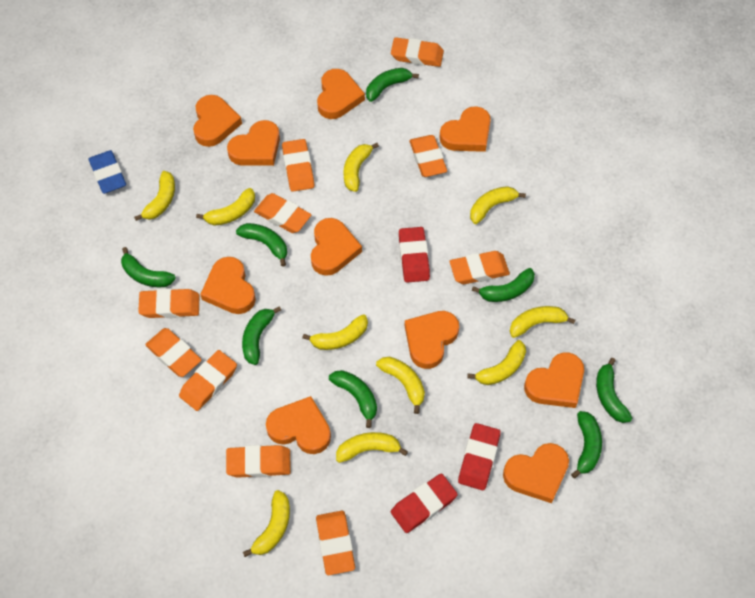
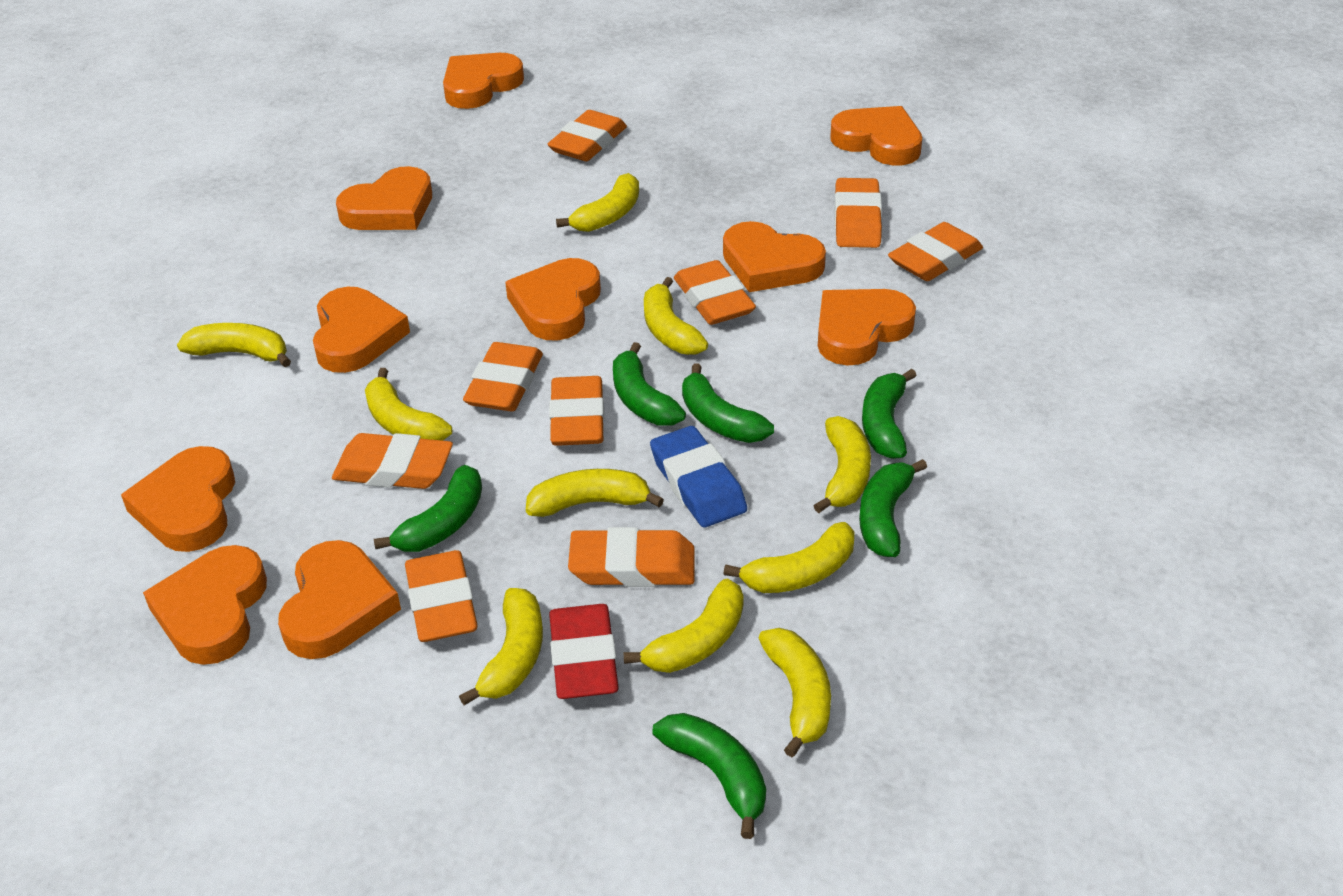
green banana: [121,247,176,287] [236,223,287,267] [242,306,281,365] [329,370,377,428] [366,68,419,102] [472,268,535,302] [571,411,602,478] [596,358,632,423] = 8 -> [374,465,482,552] [613,342,686,426] [653,713,766,839] [682,363,774,443] [859,459,927,557] [862,369,917,459] = 6
orange eraser: [138,288,200,318] [145,328,202,377] [179,350,237,411] [226,445,291,478] [254,193,311,233] [282,139,315,192] [316,511,355,575] [391,37,444,67] [410,135,447,177] [450,251,510,284] = 10 -> [332,433,453,489] [405,550,478,642] [463,342,543,411] [547,110,627,161] [549,376,604,446] [568,527,695,587] [674,260,756,325] [834,178,882,248] [888,222,983,281] = 9
red eraser: [391,473,458,533] [399,227,430,283] [458,423,501,490] = 3 -> [549,604,619,699] = 1

